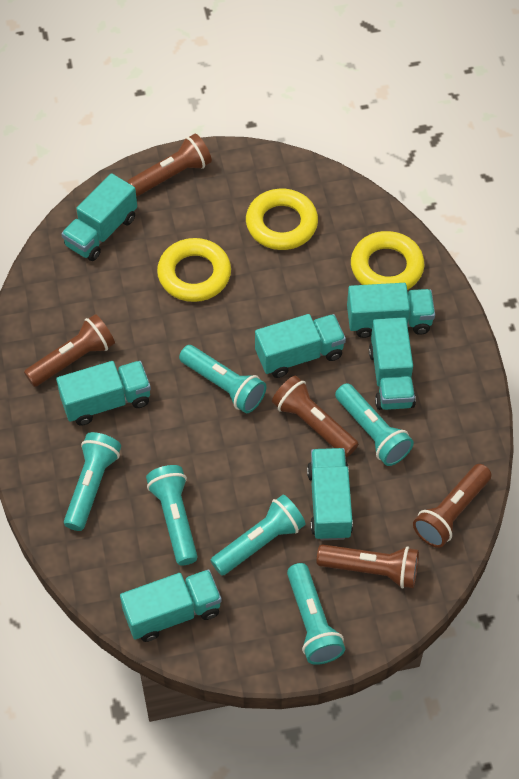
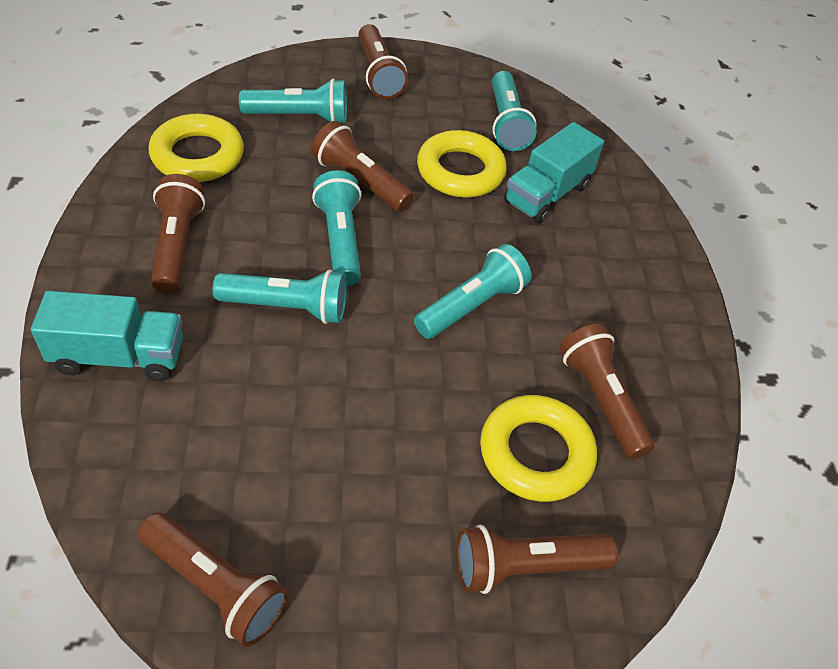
brown flashlight: [24,314,115,387] [127,134,212,196] [272,376,359,457] [317,544,419,588] [413,464,491,548] = 5 -> [138,512,289,647] [151,174,205,293] [311,121,414,212] [358,24,408,99] [457,525,618,594] [559,324,655,459] = 6
turquoise flashlight: [64,432,121,531] [146,465,198,565] [179,345,266,413] [210,495,306,576] [287,563,345,665] [335,383,414,466] = 6 -> [213,270,347,324] [239,79,347,123] [312,170,361,286] [414,244,531,339] [492,71,537,151] = 5
turquoise truck: [56,361,151,426] [61,173,137,261] [120,569,222,642] [255,314,346,378] [307,448,353,540] [347,283,435,338] [369,317,416,410] = 7 -> [31,291,183,381] [504,122,604,223] = 2

